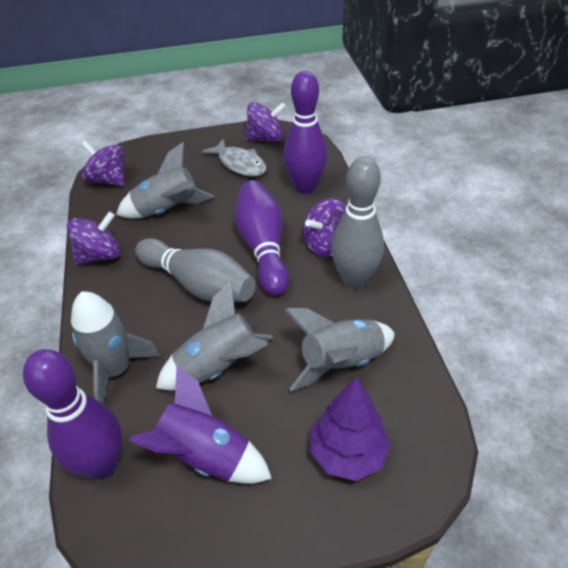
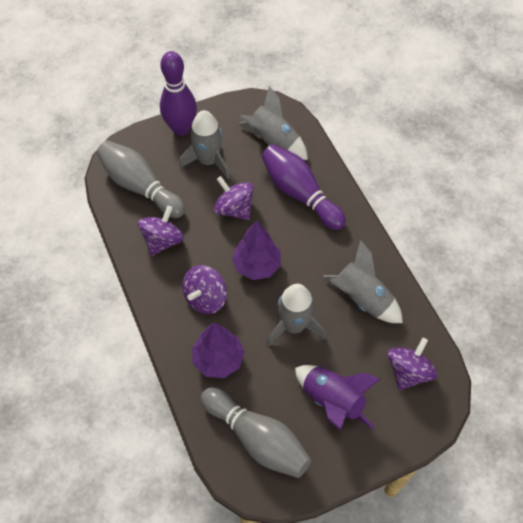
grey fish: [202,139,266,177] = 1 -> none = 0
purple bowling pin: [23,349,122,479] [235,180,289,296] [284,71,328,194] = 3 -> [160,51,197,136] [261,144,346,230] = 2
purple tree: [310,377,391,481] = 1 -> [192,322,245,378] [232,221,281,280] = 2

